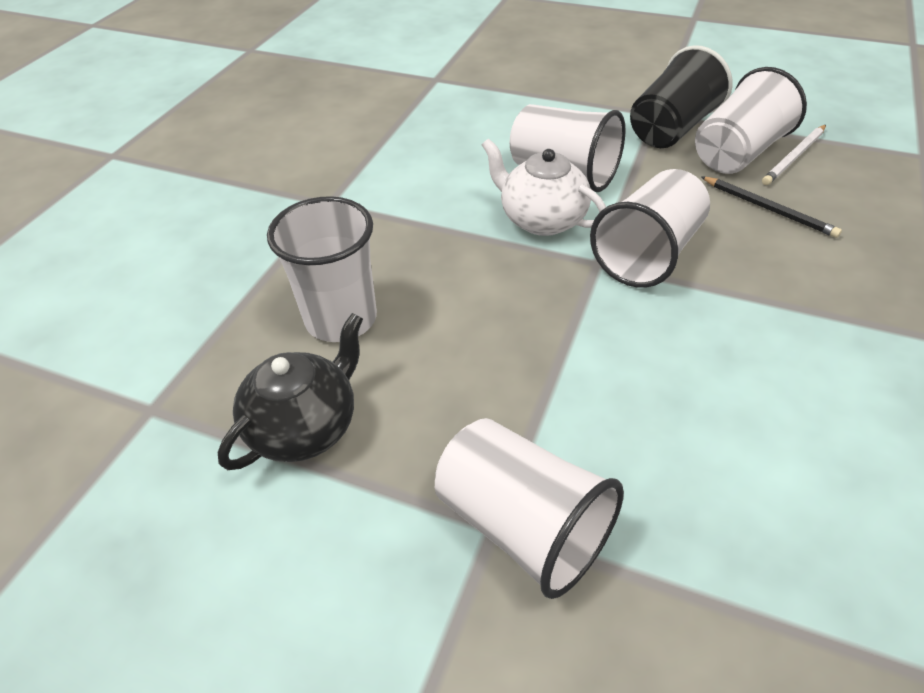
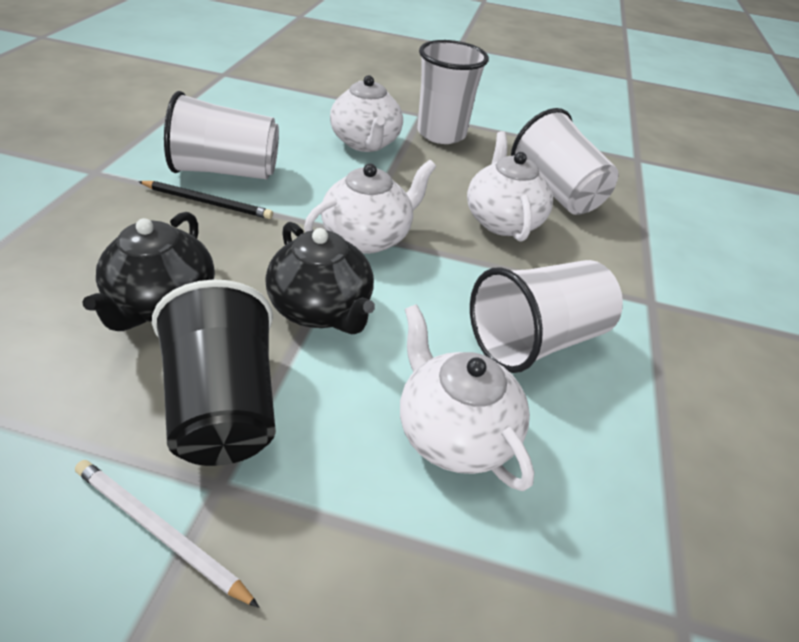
black teapot: [218,313,363,470] = 1 -> [83,212,215,331] [266,222,375,334] = 2
white cup: [267,196,377,342] [435,418,624,599] [510,104,626,192] [590,169,710,288] [695,67,807,174] = 5 -> [164,91,279,180] [417,40,489,144] [470,260,623,373] [511,108,619,215] = 4
white teapot: [482,139,606,236] = 1 -> [304,160,436,254] [330,75,403,152] [400,304,534,491] [467,131,553,242] = 4

